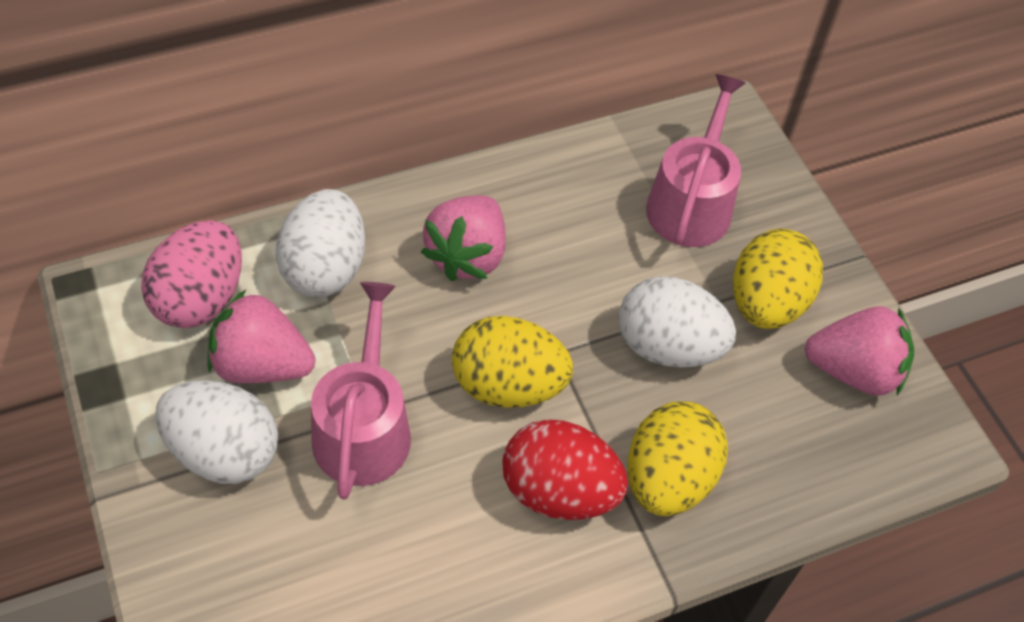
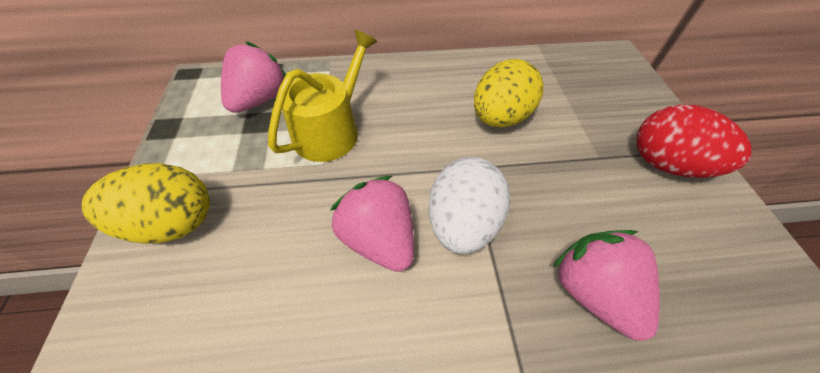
pink egg: [141,220,242,328] = 1 -> none = 0
pink watering can: [311,282,411,500] [646,74,745,247] = 2 -> none = 0
white egg: [155,380,278,484] [276,189,365,297] [618,276,736,367] = 3 -> [428,157,510,254] = 1
yellow egg: [452,316,573,408] [628,401,728,516] [733,229,823,329] = 3 -> [82,163,210,244] [474,59,544,127] = 2
yellow watering can: none = 0 -> [268,30,377,162] = 1

